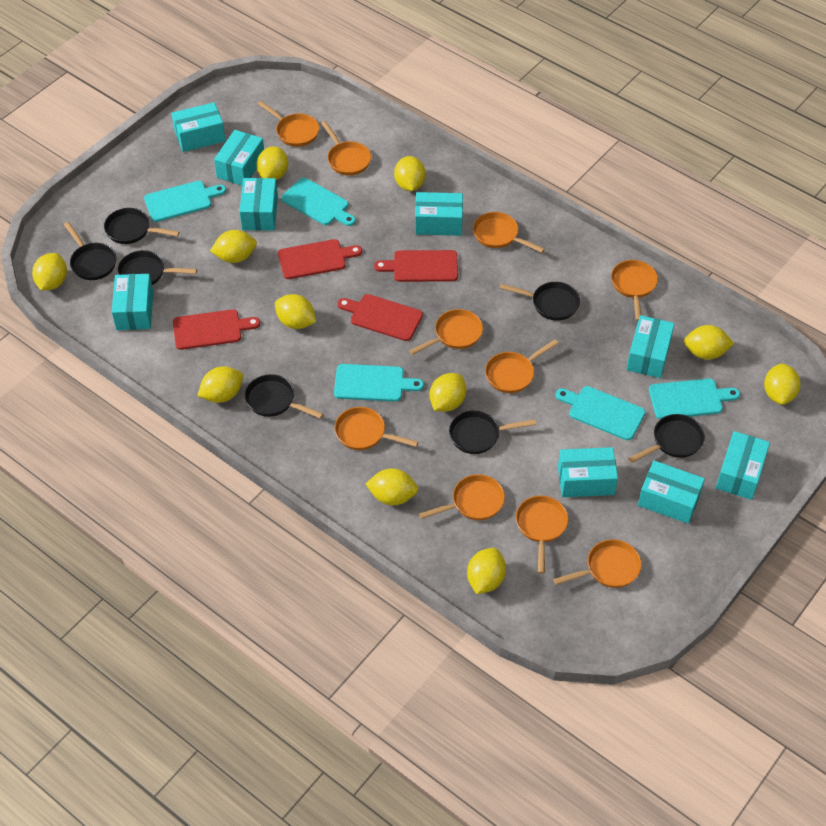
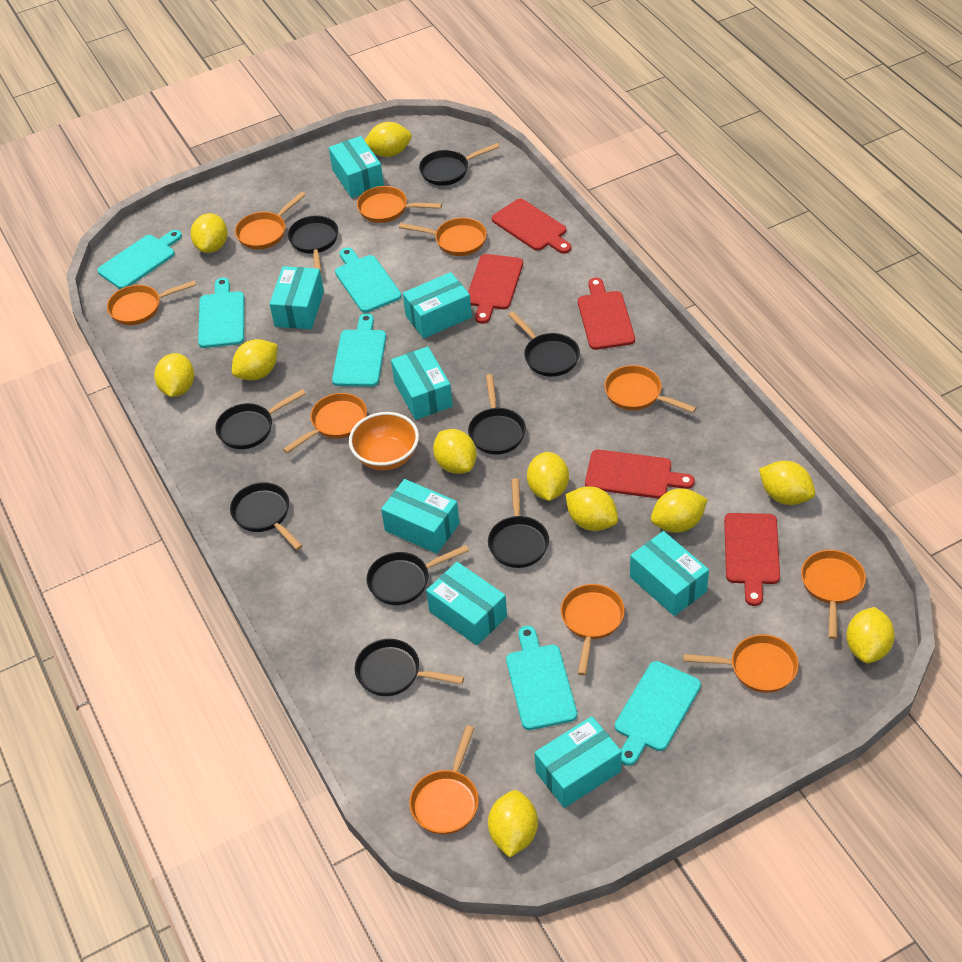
black pan: [64,222,117,280] [104,208,180,244] [117,250,197,285] [245,374,323,419] [449,411,536,454] [500,282,580,321] [628,414,705,463] = 7 -> [215,389,306,449] [230,482,303,550] [288,215,338,273] [355,639,464,696] [366,545,469,605] [419,143,500,186] [468,374,526,455] [488,478,549,568] [508,311,580,377] = 9
orange bowl: none = 0 -> [349,412,419,470] = 1
red cutting board: [173,309,260,350] [278,239,362,279] [337,294,423,341] [374,250,458,282] = 4 -> [468,254,523,324] [492,199,572,254] [578,278,635,350] [585,450,695,499] [724,513,780,606] = 5
turquoise box: [112,274,153,330] [172,102,226,152] [214,130,264,185] [239,178,278,231] [415,192,463,236] [558,447,618,497] [626,315,675,378] [638,461,705,524] [716,431,770,500] = 9 -> [270,266,324,329] [329,136,384,198] [381,479,460,554] [391,347,453,420] [403,272,472,338] [426,562,507,645] [535,716,622,808] [630,531,709,616] = 8
turquoise cutting board: [144,181,226,222] [281,178,356,226] [334,364,424,402] [556,386,645,440] [649,379,740,419] = 5 -> [97,230,182,289] [198,278,244,348] [332,313,386,387] [335,248,402,313] [506,626,577,730] [615,661,701,766] = 6

